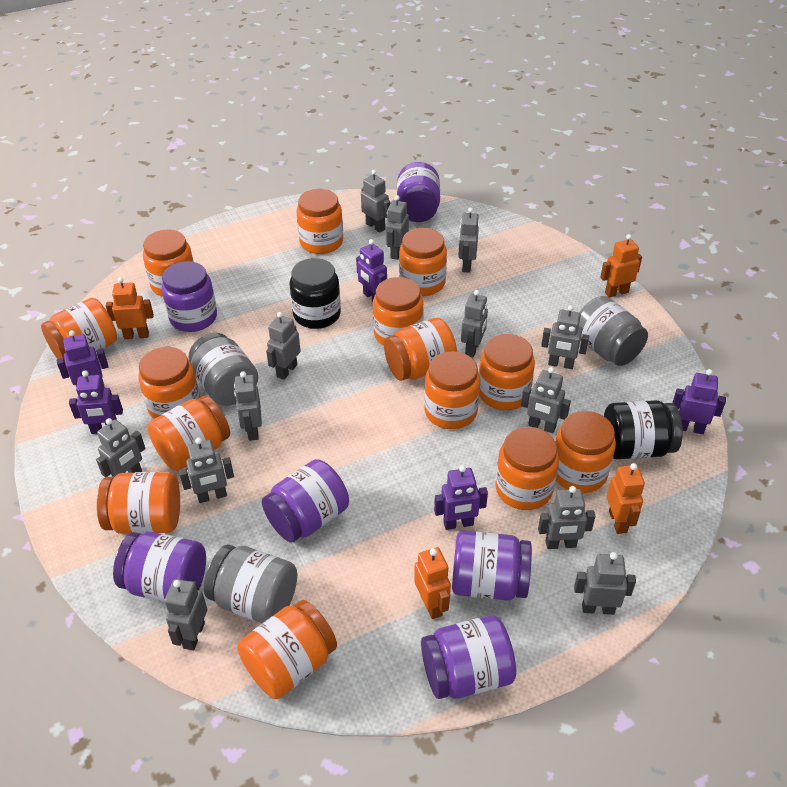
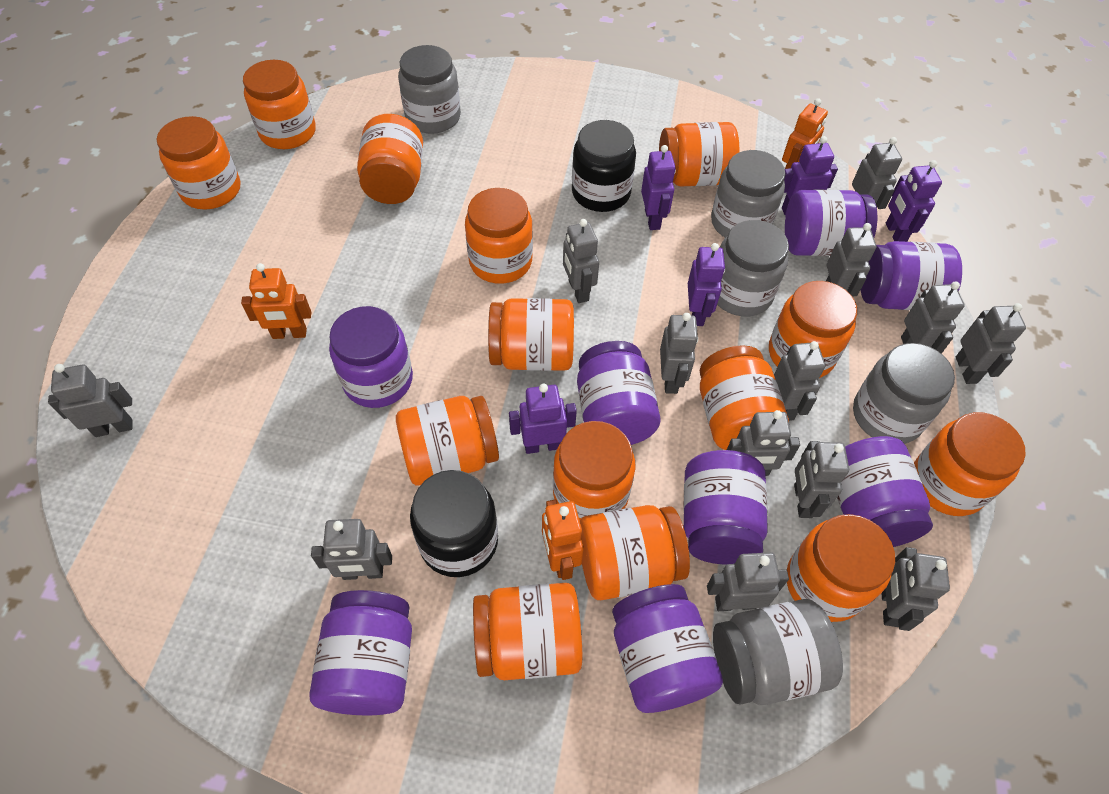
grey jar: [188,333,258,406] [204,544,297,623] [579,296,648,366] = 3 -> [398,45,461,134] [711,150,785,238] [713,599,843,705] [717,220,789,316] [853,343,955,444] = 5
orange robot: [106,277,154,339] [414,547,451,619] [600,234,642,298] [607,463,645,534] = 4 -> [241,263,311,339] [542,500,584,580] [782,98,828,169] = 3
purple jar: [113,532,206,602] [162,261,217,332] [262,459,349,542] [397,162,440,222] [421,615,516,699] [452,530,532,601] = 6 -> [309,590,412,715] [329,306,413,408] [577,341,661,445] [612,584,723,713] [683,450,768,565] [785,190,877,256] [837,436,933,547] [861,241,962,310] = 8

